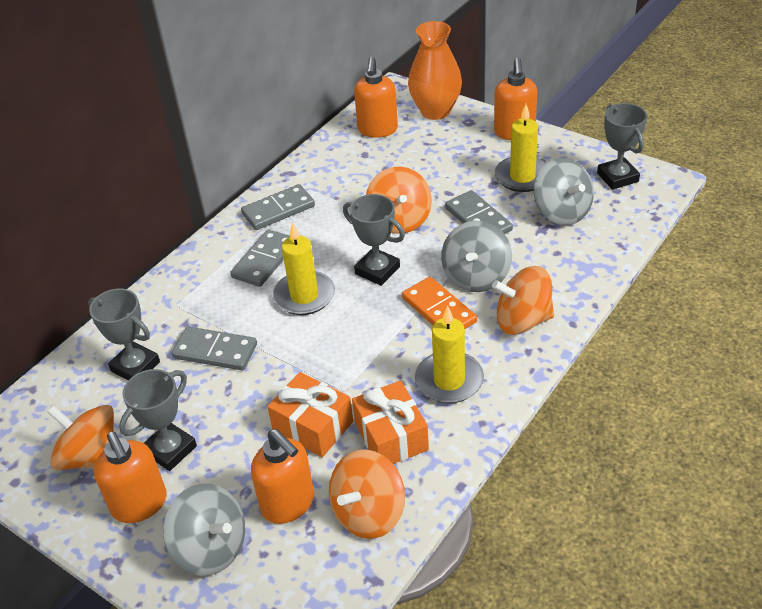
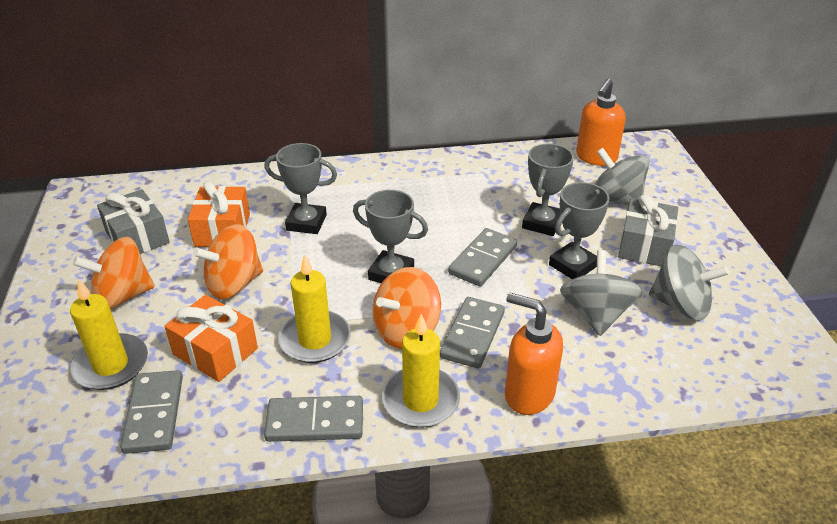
grey gift: none = 0 -> [97,189,170,254] [618,194,678,266] = 2
orange domino: [402,277,477,329] = 1 -> none = 0
orange soap dispenser: [93,431,167,523] [251,429,314,524] [354,57,398,138] [494,58,537,140] = 4 -> [505,293,563,415] [576,79,626,166] = 2
orange spinning top: [47,405,114,470] [329,449,405,539] [366,167,432,234] [492,266,554,335] = 4 -> [73,237,155,309] [193,224,263,299] [372,267,441,349] = 3
orange vase: [408,21,462,120] = 1 -> none = 0

